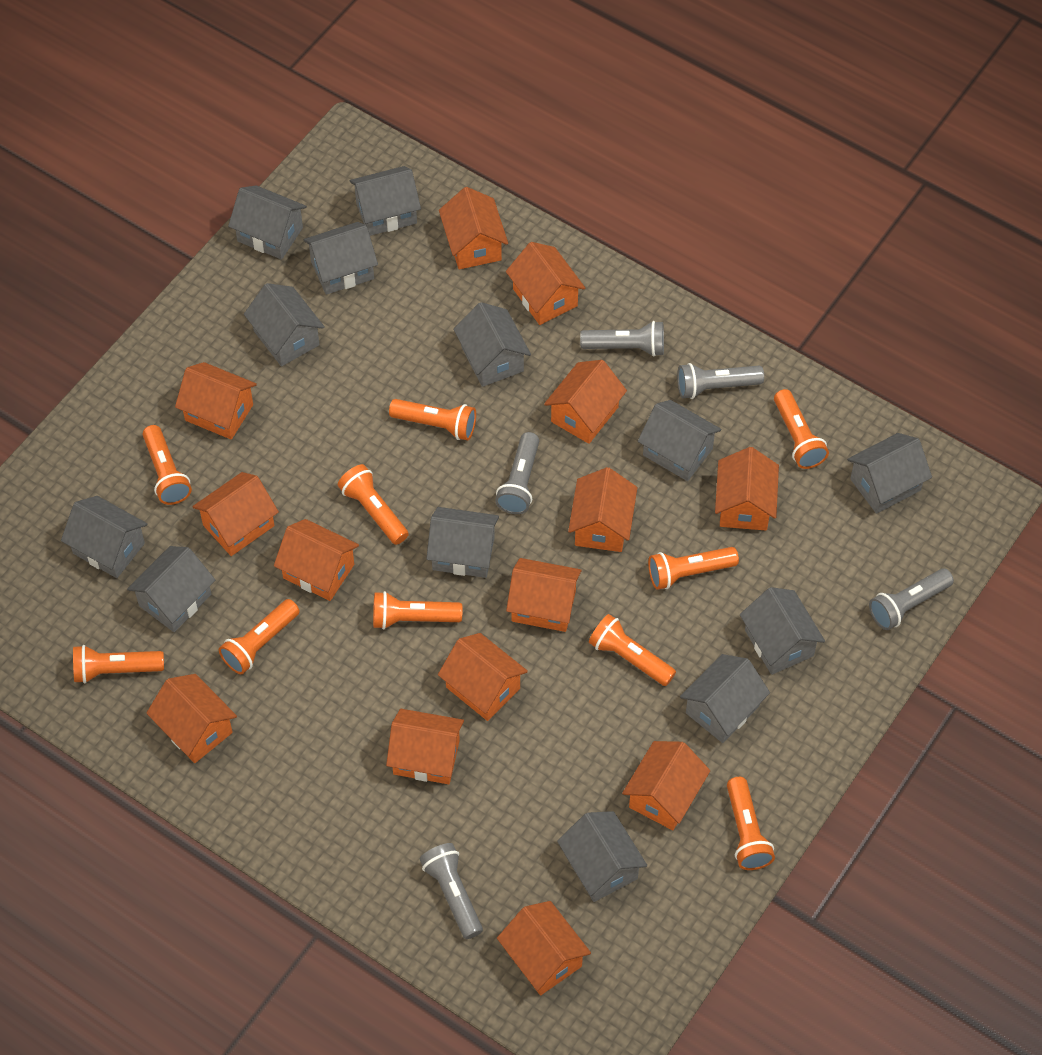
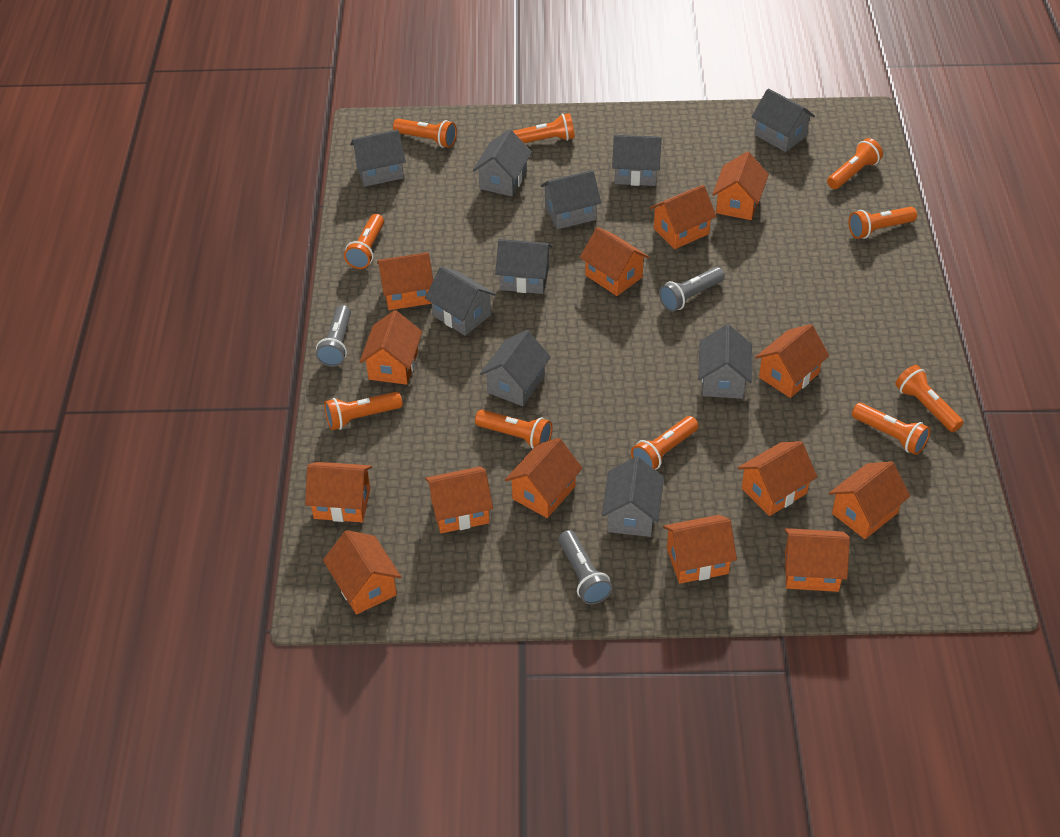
grey flashlight: [420,843,483,939] [495,432,539,514] [580,321,664,357] [677,363,764,399] [869,568,954,630] = 5 -> [316,305,351,367] [559,530,613,605] [659,267,725,312] = 3
grey house: [61,496,148,578] [127,546,215,632] [228,185,307,259] [244,283,324,366] [303,222,378,295] [350,166,421,236] [426,507,499,578] [454,302,531,387] [557,811,647,902] [638,400,721,481] [680,654,770,743] [740,587,825,675] [847,433,932,514] = 13 -> [350,130,406,187] [425,266,496,336] [473,129,532,196] [480,330,551,406] [495,239,552,294] [540,170,601,229] [602,457,664,537] [612,135,662,186] [698,324,752,399] [751,88,815,152] = 10

